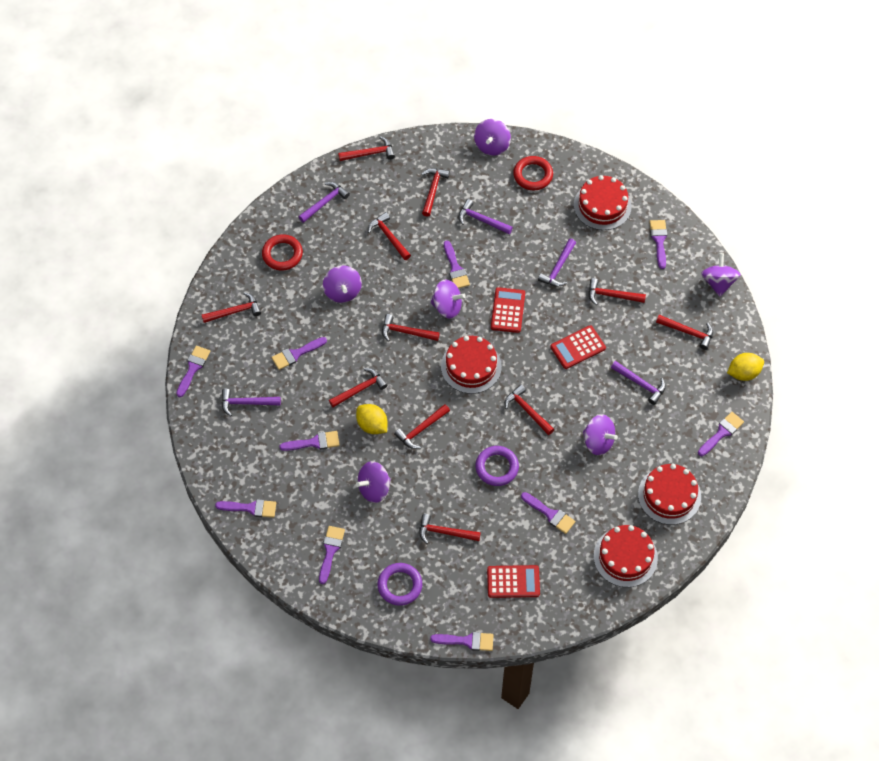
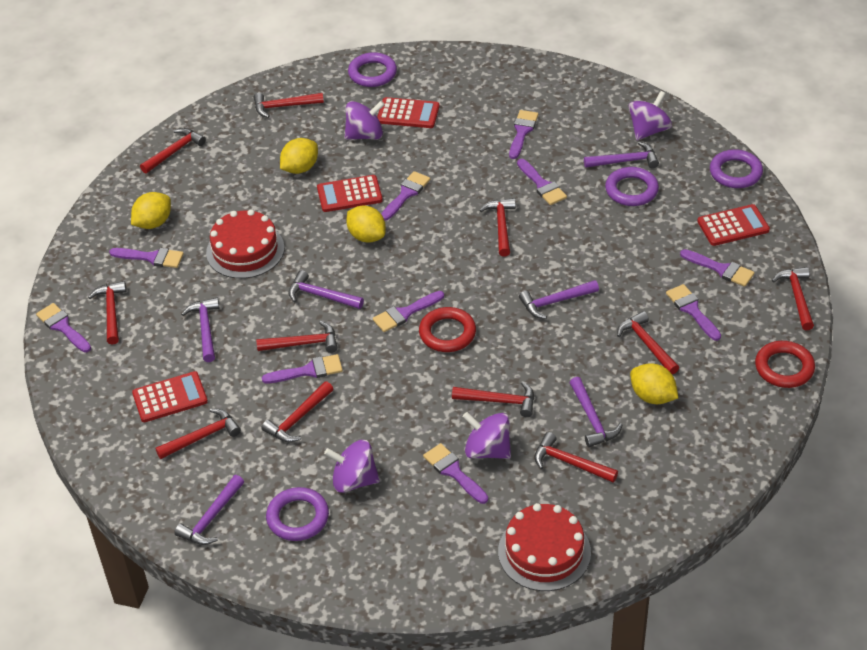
purple hammer: [222,389,281,416] [298,182,350,223] [459,199,513,234] [538,239,576,287] [611,361,666,405] = 5 -> [174,475,244,545] [181,297,220,362] [288,270,364,309] [519,280,599,319] [569,377,623,447] [584,141,659,168] = 6
purple ring: [377,563,422,606] [475,446,519,486] = 2 -> [266,487,329,541] [348,52,397,87] [605,167,659,206] [710,149,763,188] = 4
purple spinning top: [323,265,362,303] [356,461,391,503] [430,280,466,319] [474,119,511,156] [583,414,618,455] [701,253,741,297] = 6 -> [324,440,380,493] [344,101,385,140] [463,412,511,459] [628,91,672,141] = 4
red cake: [441,336,502,394] [574,175,632,230] [594,525,658,587] [638,464,701,525] = 4 -> [206,209,284,279] [498,503,591,591] = 2
red calculator: [487,565,540,598] [491,287,525,333] [550,325,606,369] = 3 -> [132,371,208,422] [317,175,383,212] [377,97,439,128] [697,204,770,246] = 4
yellow lemon: [356,404,387,434] [727,353,764,381] = 2 -> [131,192,171,229] [280,138,318,174] [346,205,386,243] [630,363,678,404] = 4

